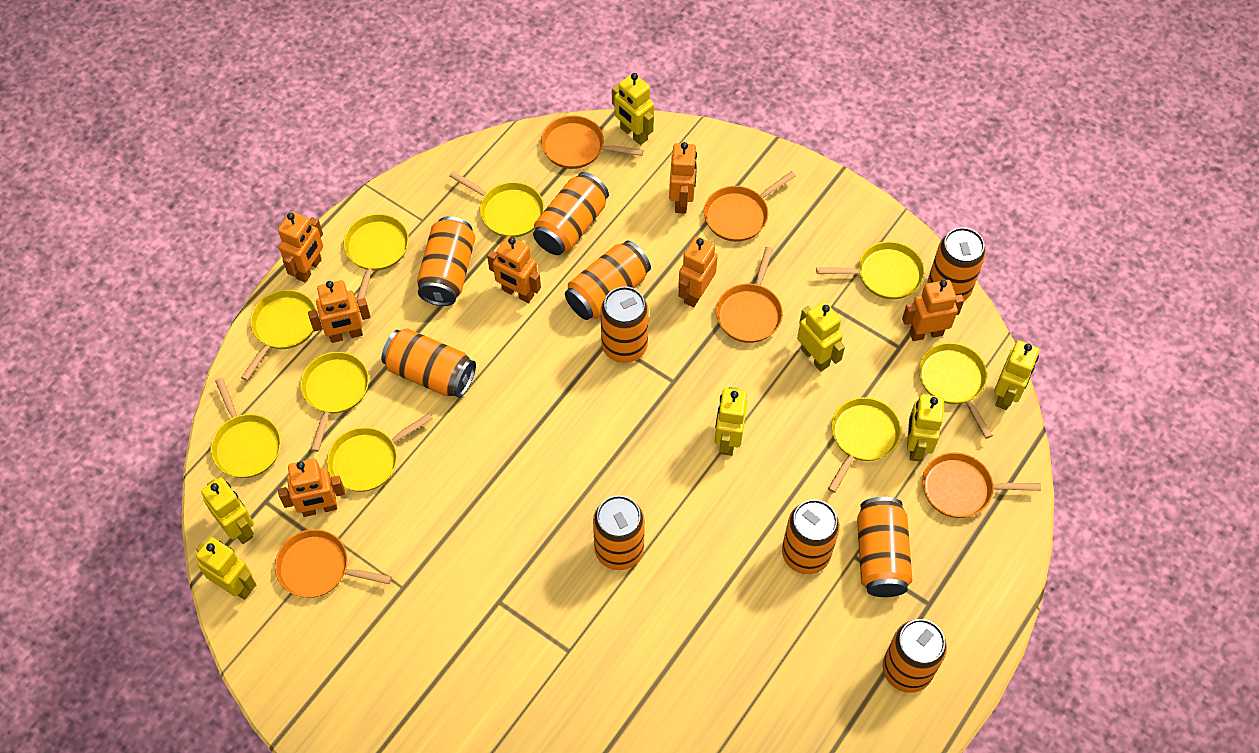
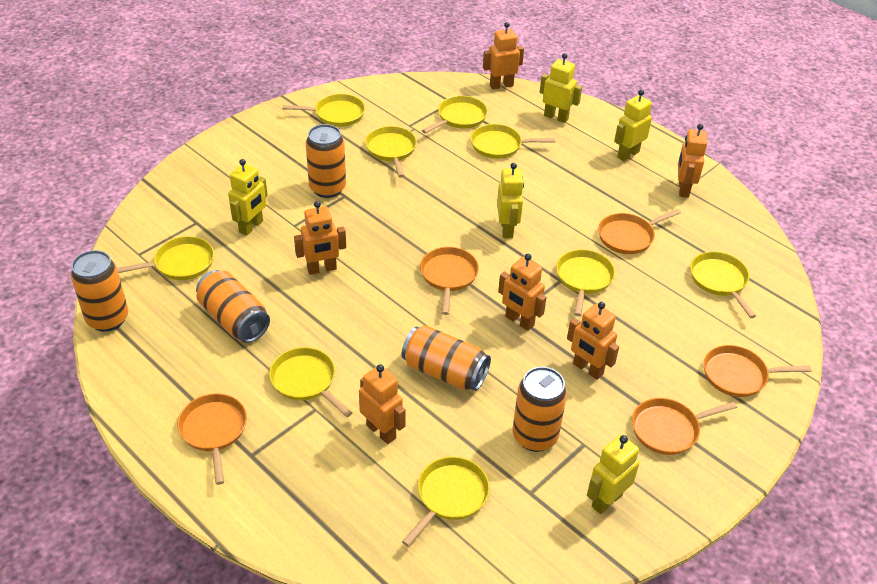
orange can: [382,328,476,398] [417,216,476,306] [533,172,609,255] [565,240,651,320] [593,495,645,570] [600,286,649,363] [782,499,840,574] [857,497,912,597] [883,619,947,693] [927,227,986,301] = 10 -> [71,250,128,332] [196,270,270,343] [306,124,346,198] [402,325,491,391] [513,367,567,452] = 5
orange robot: [278,211,323,283] [278,459,345,517] [308,280,371,343] [487,236,541,303] [669,142,697,214] [678,236,718,307] [902,280,964,341] = 7 -> [294,201,346,275] [359,364,406,444] [483,22,524,89] [498,254,547,331] [567,302,619,380] [678,124,707,198] = 6
yellow robot: [196,537,256,600] [201,477,254,544] [612,73,654,145] [715,387,748,456] [797,302,845,372] [907,393,944,462] [994,340,1040,410] = 7 -> [228,159,268,236] [497,163,524,238] [540,53,582,123] [587,435,640,514] [614,90,652,161] = 5

